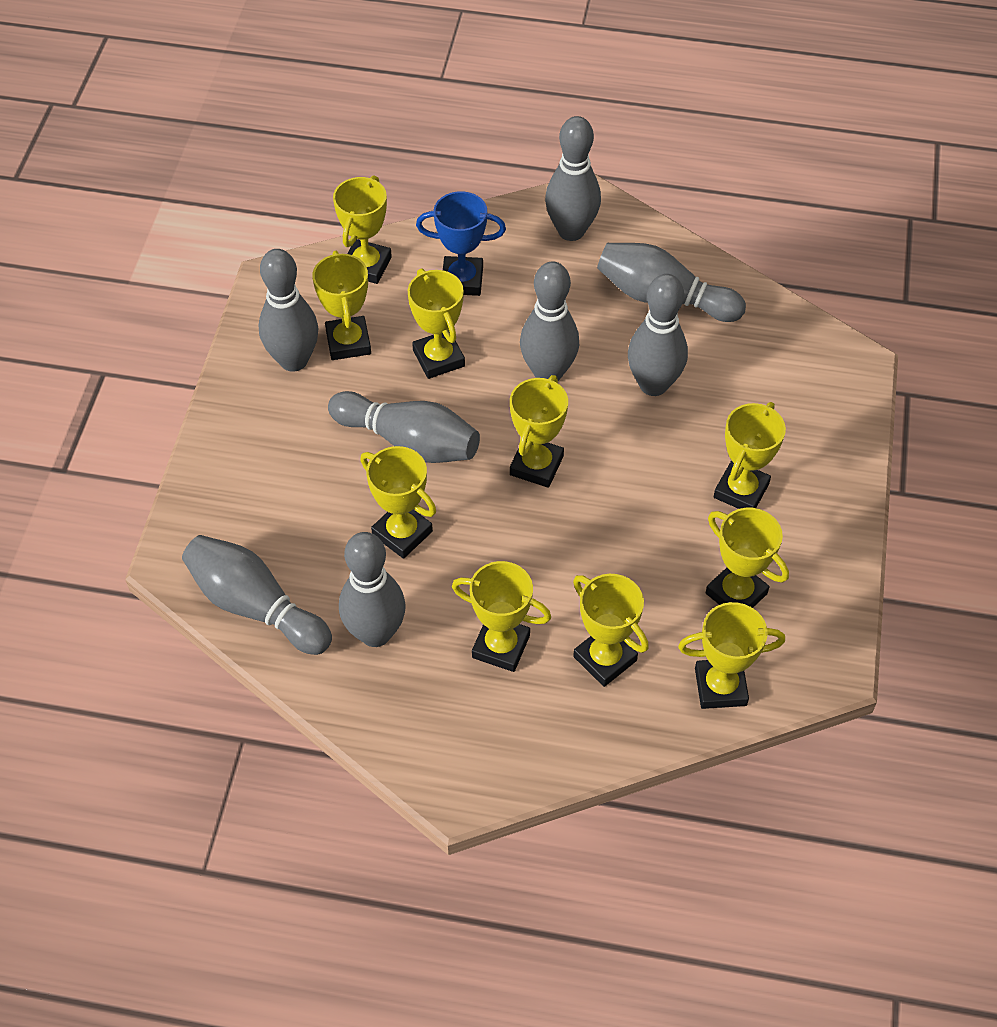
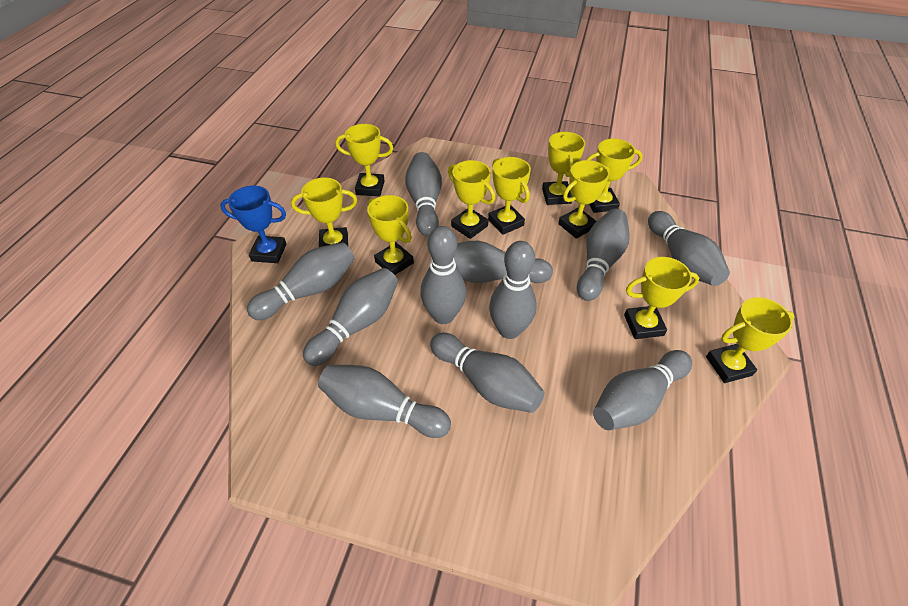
grey bowling pin: [182,535,332,655] [259,249,319,372] [328,391,480,463] [339,532,406,647] [520,261,579,381] [545,116,601,241] [597,243,746,322] [628,274,688,396] = 8 -> [247,242,355,320] [303,268,398,366] [318,364,451,438] [405,152,442,236] [420,226,466,324] [430,333,545,413] [454,241,553,283] [489,241,537,339] [577,209,630,301] [593,350,692,430] [648,211,730,286] = 11

